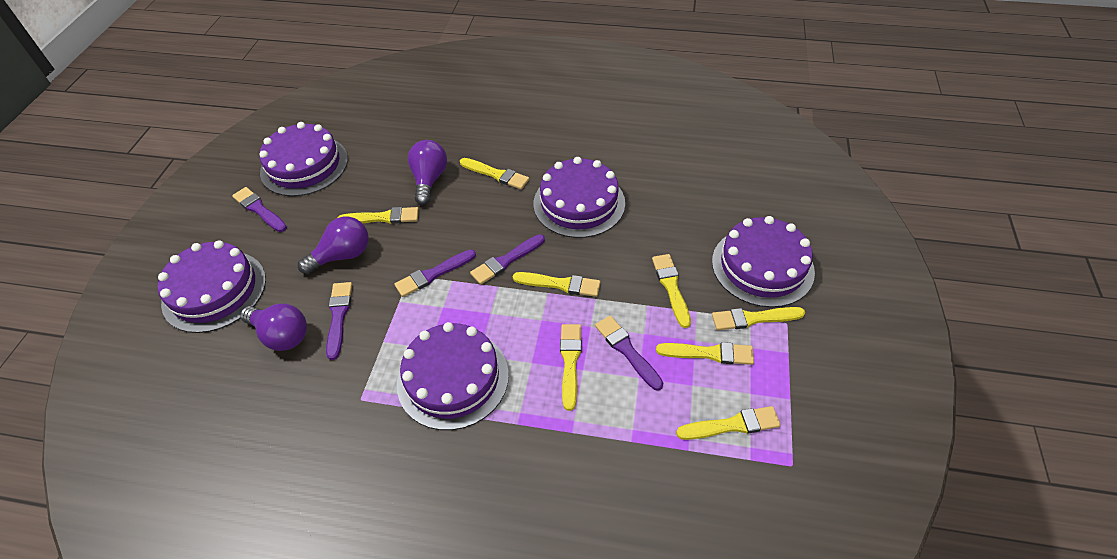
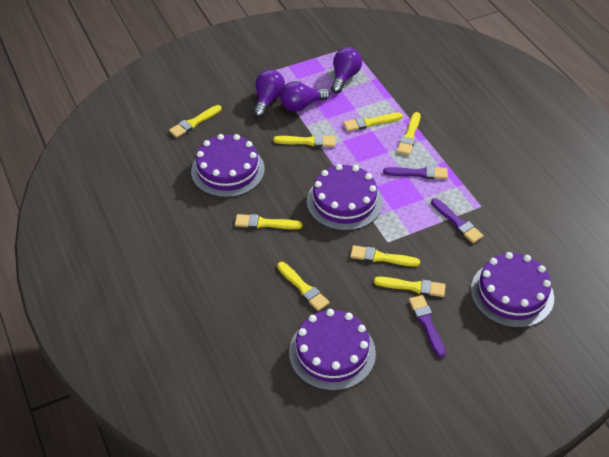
purple brush: [232,187,287,232] [326,282,352,360] [394,249,476,297] [470,234,545,285] [595,316,663,391] = 5 -> [383,166,448,179] [409,295,446,358] [431,198,484,243] = 3
purple cake: [158,240,266,333] [259,122,348,196] [397,322,509,430] [533,157,625,238] [712,216,815,307] = 5 -> [191,134,265,197] [289,309,376,391] [307,164,382,231] [471,252,554,328] = 4

